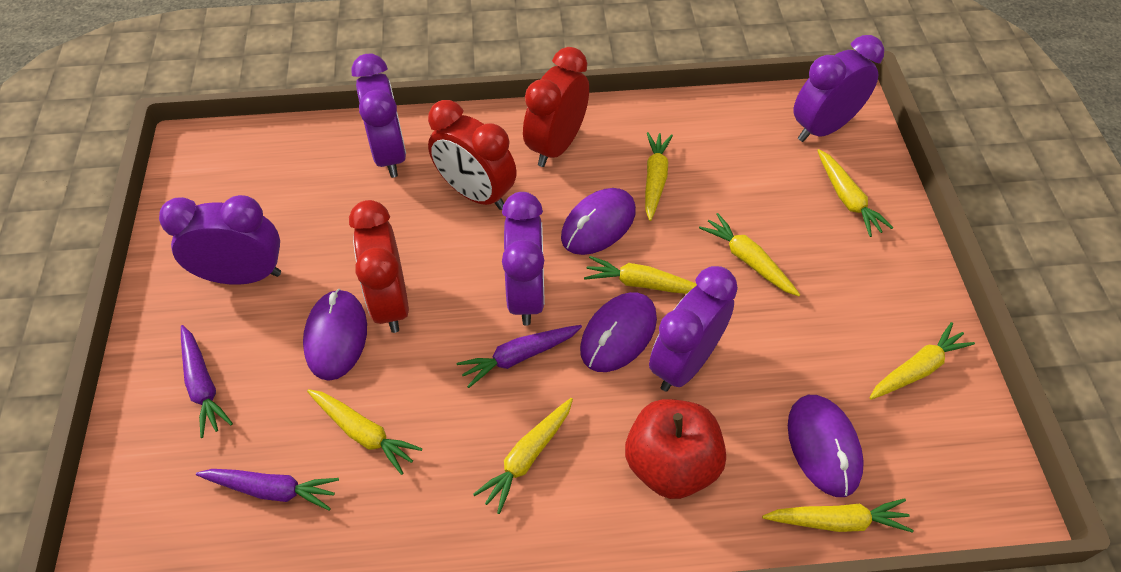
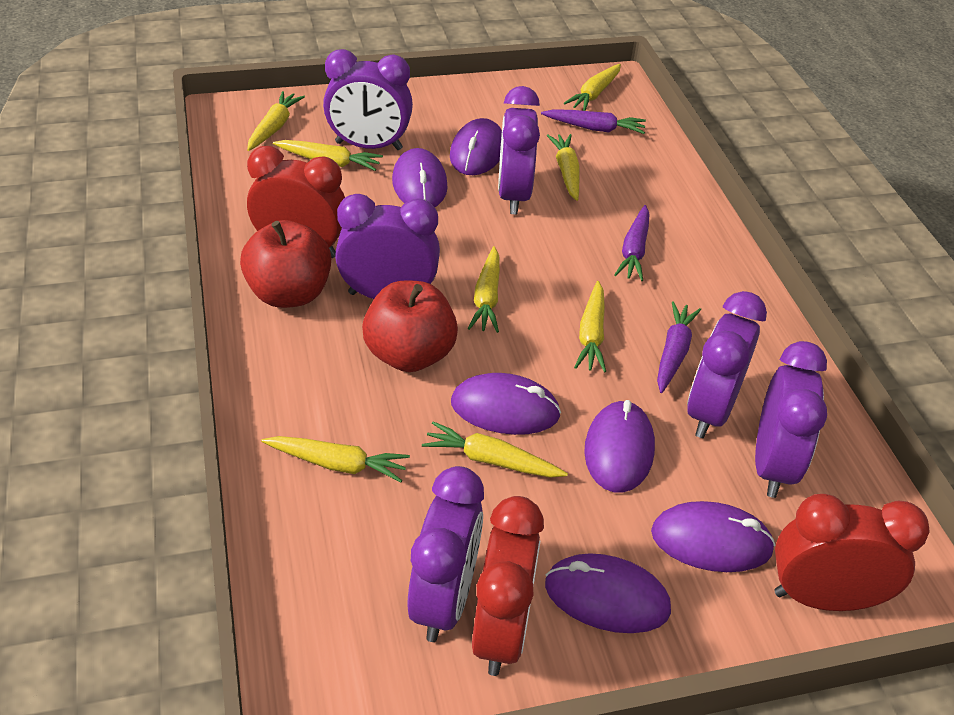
purple clock: [159,195,281,285] [351,54,406,178] [502,192,545,326] [649,266,738,392] [794,35,884,142] = 5 -> [323,49,413,150] [335,194,440,299] [407,466,484,642] [498,86,540,214] [687,291,767,438] [755,341,827,498] = 6
purple mouse: [303,289,367,381] [561,188,636,255] [580,292,657,372] [788,395,864,497] = 4 -> [392,148,448,207] [450,118,502,175] [451,373,561,435] [545,553,671,633] [584,400,655,493] [651,501,775,572] = 6
red apple: [625,399,726,499] = 1 -> [240,220,331,308] [362,281,458,372] = 2

